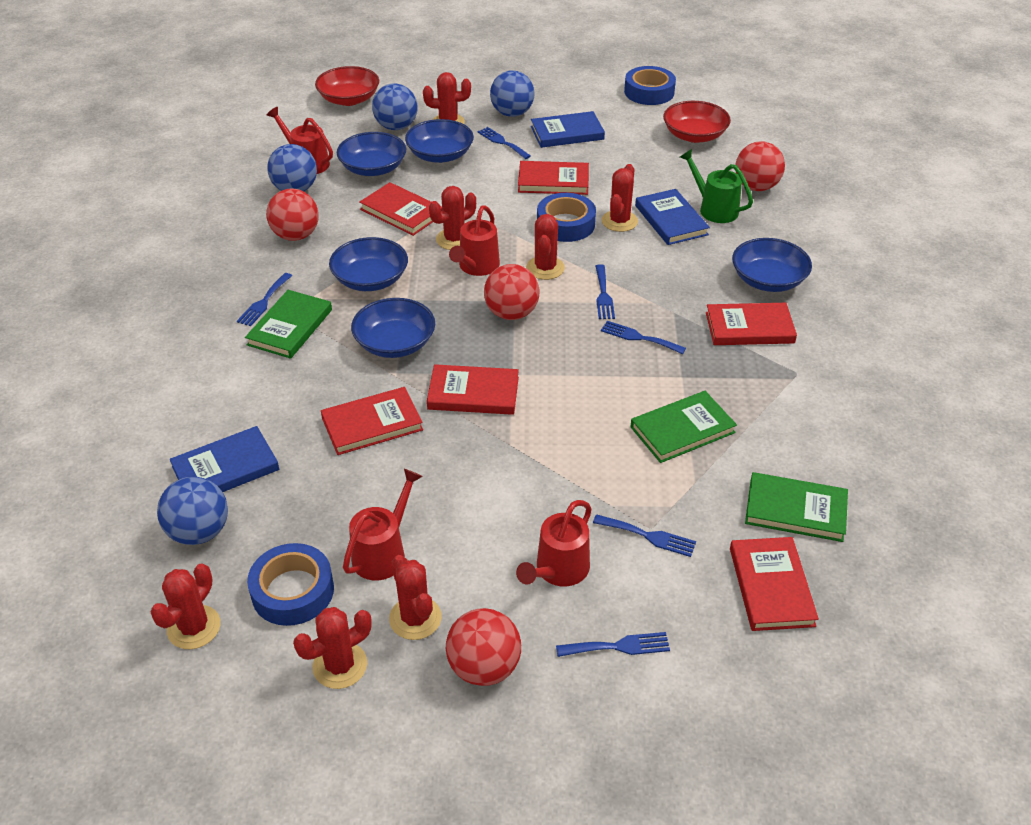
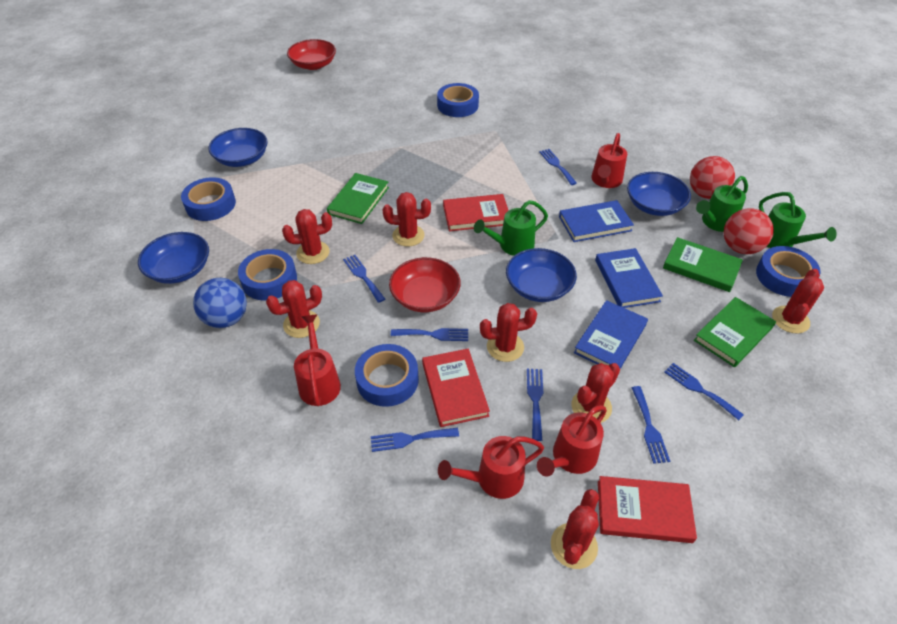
blue ball: [157,477,228,545] [267,144,317,191] [372,83,418,130] [490,70,535,117] = 4 -> [193,278,247,328] = 1
blue bowl: [329,237,408,291] [337,132,406,176] [351,298,435,358] [405,119,474,163] [732,238,812,292] = 5 -> [138,232,209,284] [208,128,268,167] [506,248,577,302] [627,172,691,216] = 4
blue fork: [237,273,292,326] [478,127,531,159] [556,632,670,657] [593,514,696,557] [595,264,615,319] [601,321,686,354] = 6 -> [343,255,385,303] [371,428,459,452] [391,328,468,341] [527,369,543,441] [539,149,577,185] [632,386,670,464] [664,363,744,420] = 7
blue tape: [247,543,334,626] [537,193,596,242] [624,66,676,105] = 3 -> [181,177,236,221] [238,249,297,300] [355,344,419,407] [437,83,479,117] [756,246,821,297] = 5
green watering can: [680,149,753,223] = 1 -> [474,200,548,256] [696,176,748,232] [759,192,837,248] = 3
red ball: [266,189,319,241] [446,608,521,686] [484,264,539,320] [736,141,785,191] = 4 -> [690,156,735,199] [724,208,774,254] = 2
red book: [321,387,423,455] [359,182,442,236] [427,364,519,415] [518,161,589,195] [706,303,797,345] [730,537,819,631] = 6 -> [422,349,490,427] [443,194,509,231] [598,476,697,543] = 3

